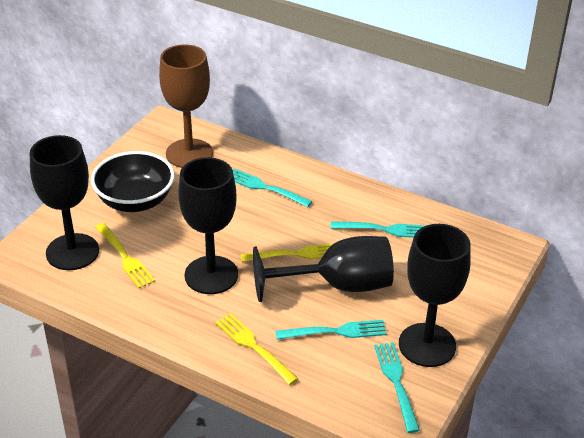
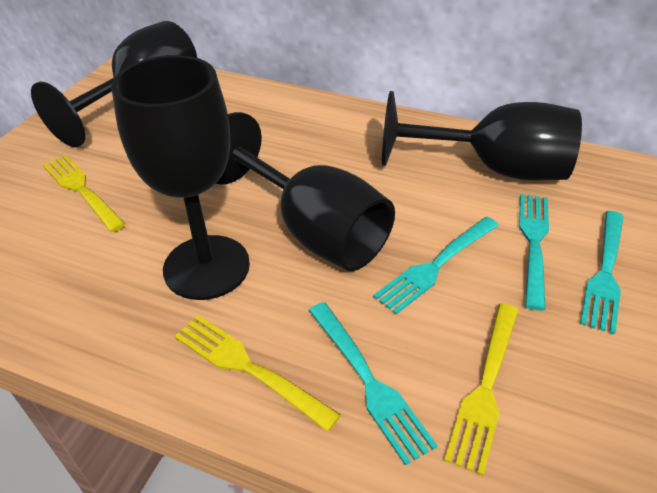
black bowl: [91,151,175,212] = 1 -> none = 0
brown goblet: [159,44,213,168] = 1 -> none = 0

